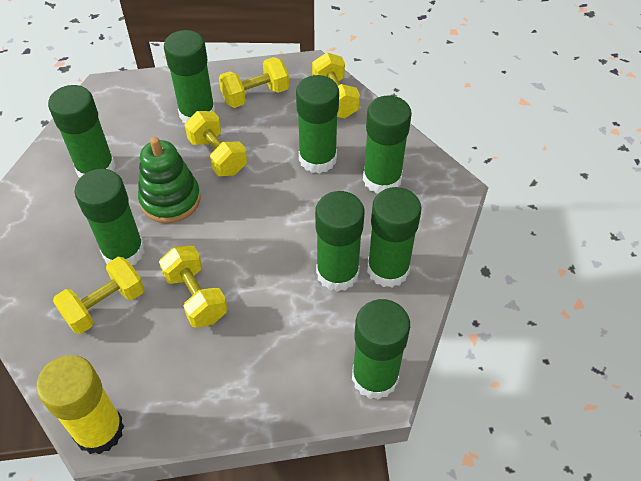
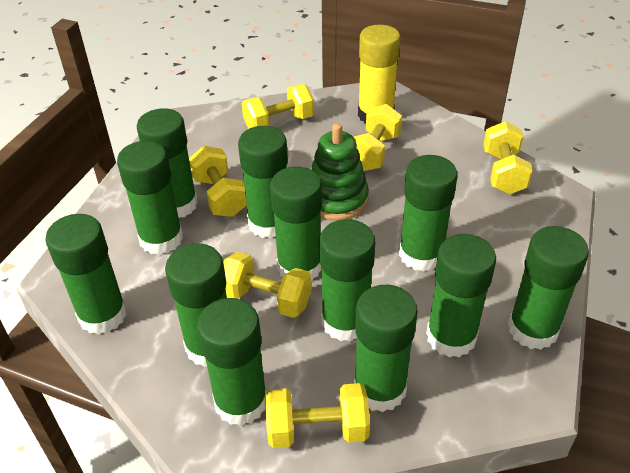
green glue stick: [48,85,116,177] [74,169,145,265] [164,30,215,123] [296,75,339,174] [315,191,364,292] [352,299,410,400] [363,96,412,194] [367,187,421,288] = 8 -> [45,214,127,335] [117,141,183,255] [137,108,198,218] [165,243,227,367] [197,298,267,426] [238,126,288,239] [270,166,322,281] [319,219,375,341] [354,285,418,412] [399,155,458,271] [426,234,496,357] [508,226,589,350] = 12
yellow dumbbell: [53,257,145,334] [159,245,228,328] [185,111,247,176] [219,57,289,108] [312,53,360,118] = 5 -> [189,146,247,217] [223,252,312,318] [242,84,314,129] [265,383,370,448] [354,104,402,171] [483,121,533,194] = 6

